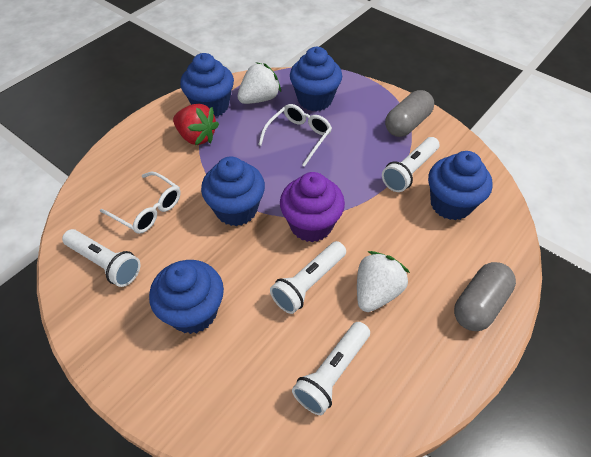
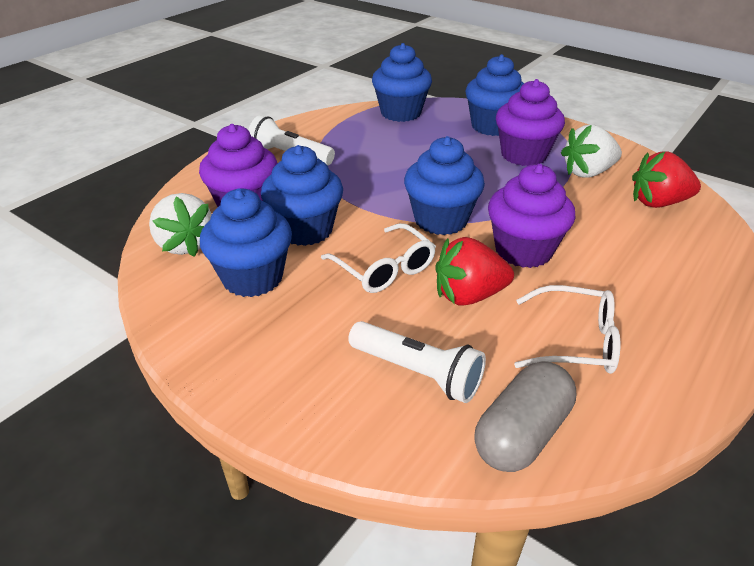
grey capsule: [385,90,434,137] [454,262,516,331] = 2 -> [474,361,576,472] = 1
purple cupcake: [280,172,345,242] = 1 -> [199,124,278,207] [488,164,576,268] [496,79,565,166] = 3
red strawberry: [173,103,219,145] = 1 -> [435,237,514,306] [632,151,701,208] = 2
white flashlight: [62,229,140,287] [270,241,346,314] [292,322,370,415] [382,137,439,192] = 4 -> [248,115,335,165] [348,321,486,403] = 2

